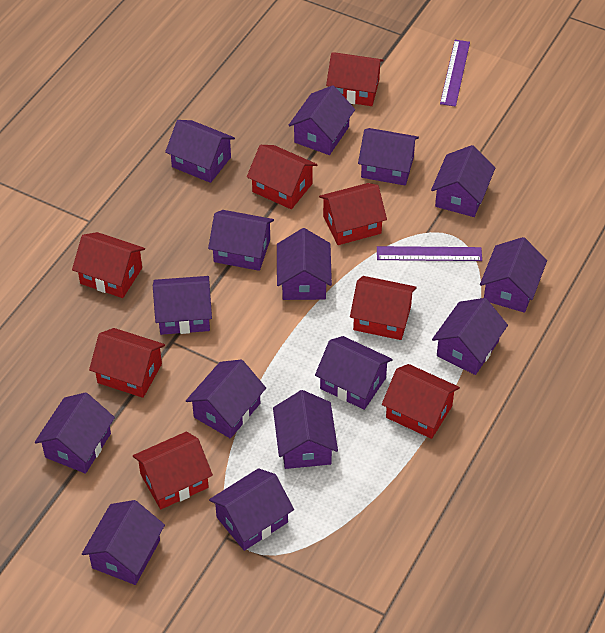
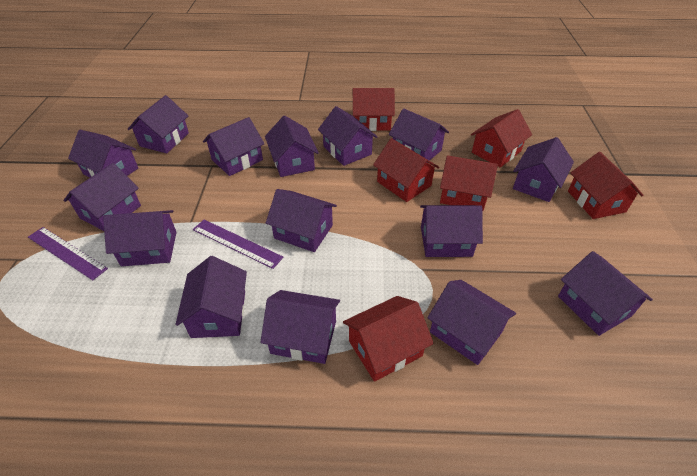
red house: [72,232,145,298] [89,328,165,398] [133,432,213,509] [247,145,318,209] [319,183,387,245] [326,52,384,106] [350,276,417,340] [382,364,460,439] = 8 -> [343,296,434,382] [352,88,395,131] [373,138,440,202] [440,155,498,211] [471,109,532,168] [568,152,643,219] = 6

